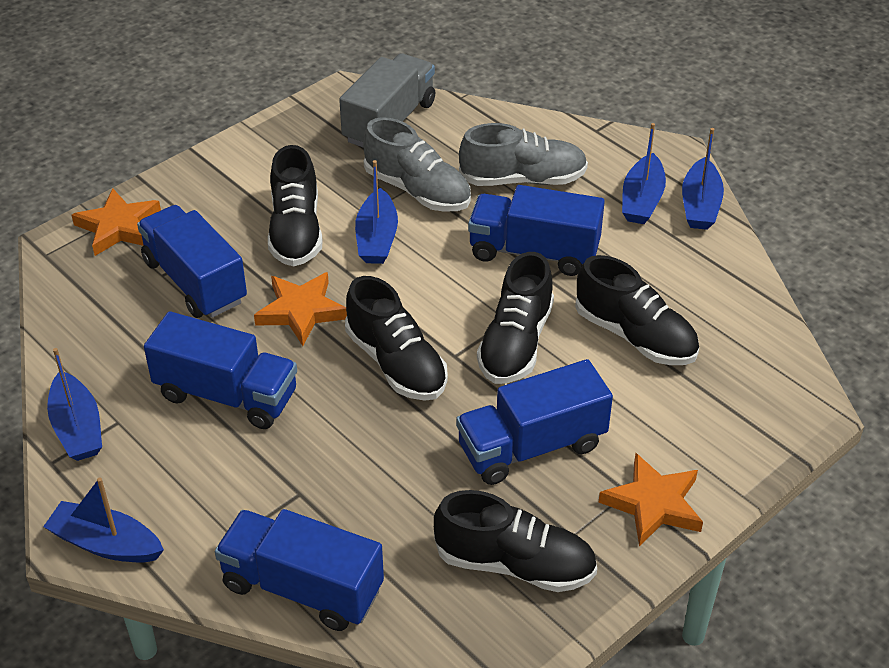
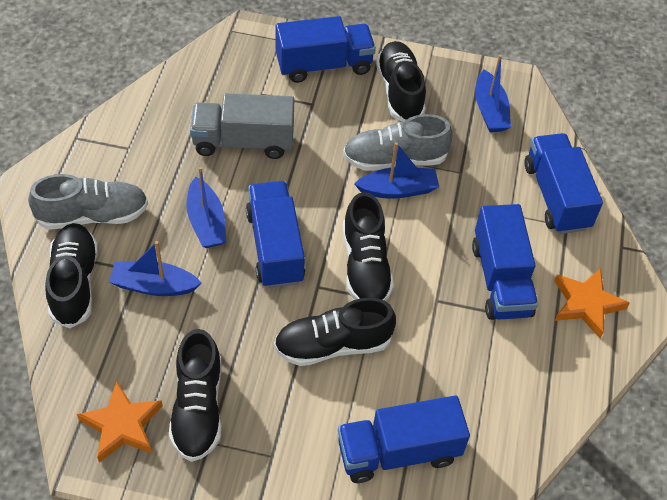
blue boat: [43,478,164,562] [47,348,102,461] [355,160,398,264] [622,123,666,224] [682,128,724,230] = 5 -> [109,241,202,296] [186,167,226,248] [354,142,439,199] [475,55,511,132] = 4
orange star: [72,188,161,256] [254,272,347,346] [599,453,703,546] = 3 -> [77,381,163,463] [554,268,630,338] = 2

